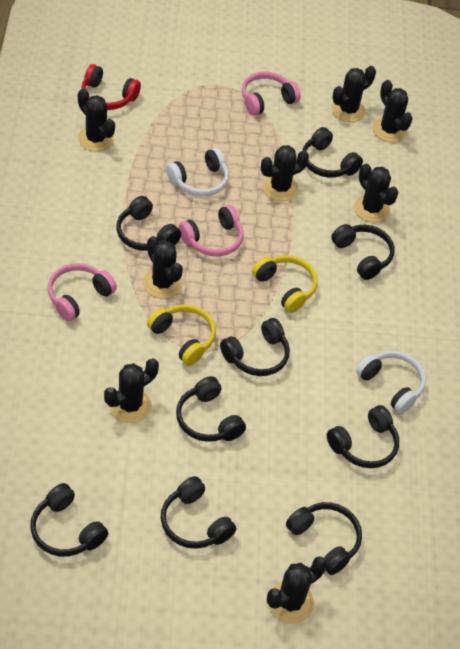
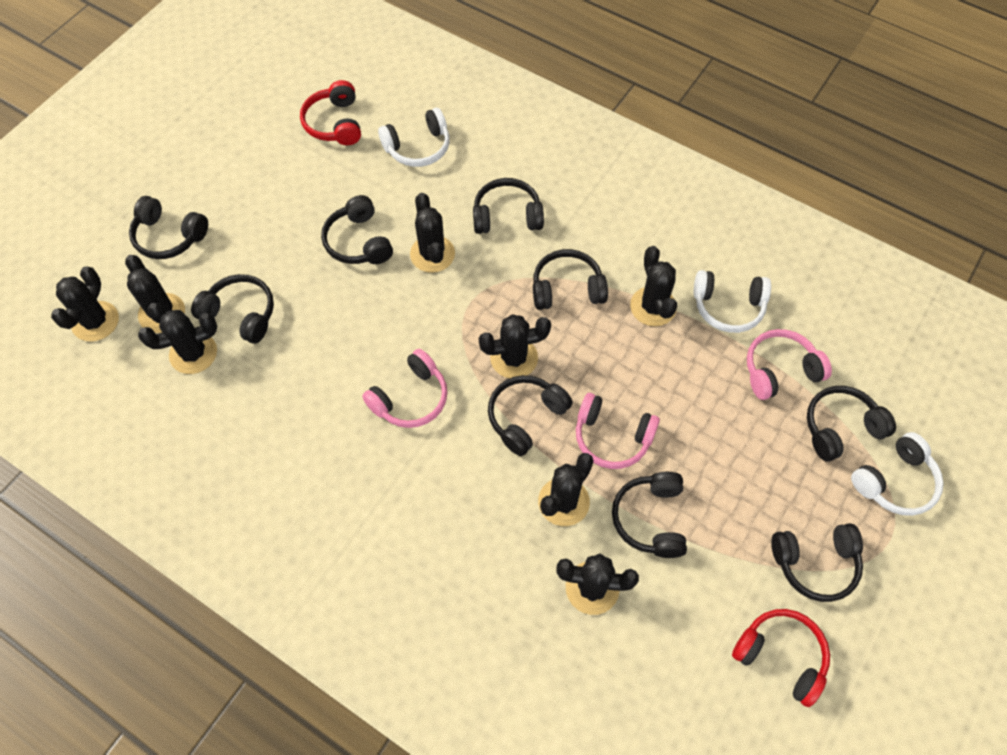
red headphones: [81,64,141,110] = 1 -> [300,80,361,145] [732,609,830,707] = 2
white headphones: [166,148,229,196] [356,351,426,414] = 2 -> [378,108,450,167] [694,270,771,333] [851,432,944,516] = 3
yellow headphones: [147,305,216,365] [252,255,318,313] = 2 -> none = 0

